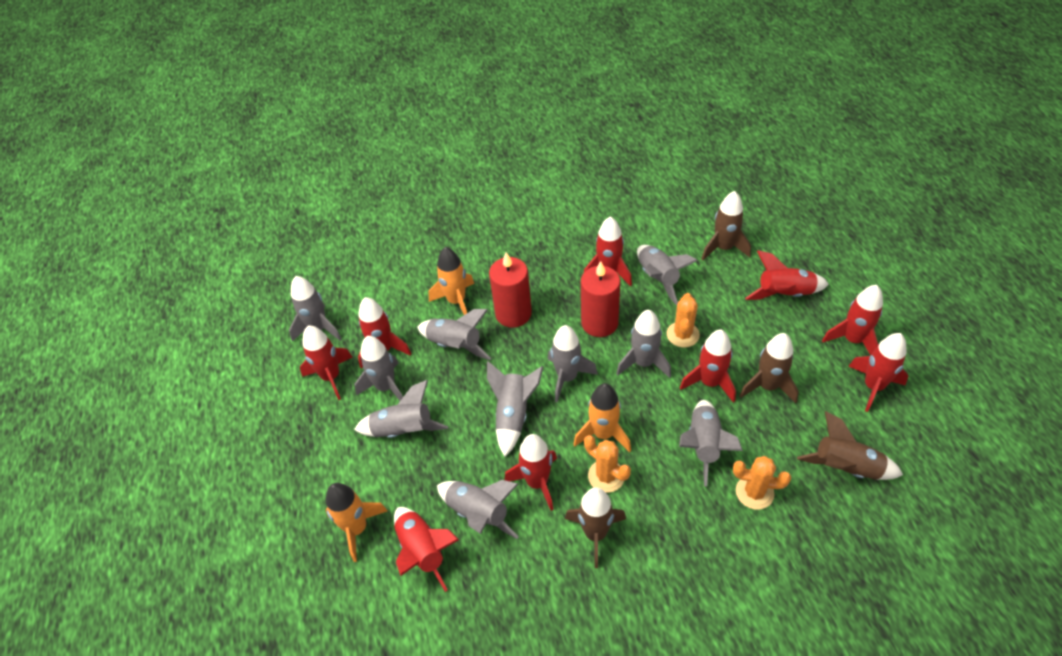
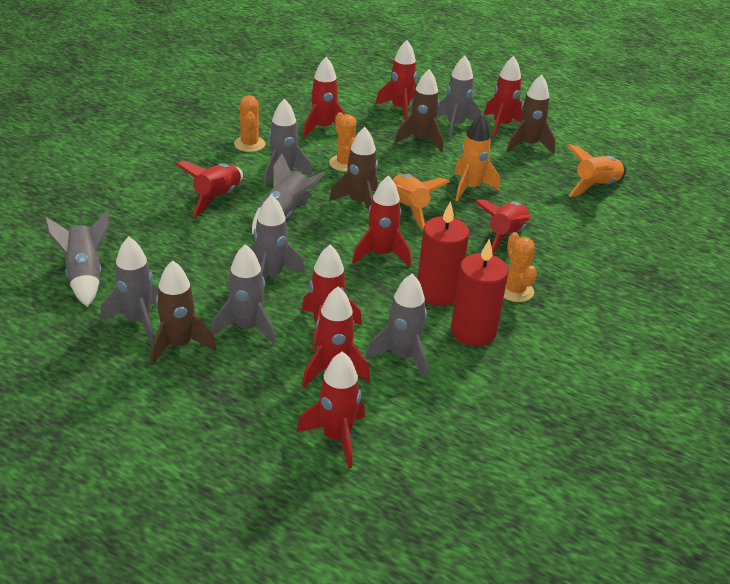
grey rocket: [289,276,341,342] [354,336,403,401] [354,380,448,438] [417,309,491,360] [437,480,519,539] [487,361,543,457] [548,325,598,402] [616,310,671,378] [637,245,698,305] [679,400,743,486] = 10 -> [44,211,109,307] [100,237,158,343] [211,244,276,345] [250,194,305,282] [252,154,326,234] [263,98,313,186] [365,274,428,380] [437,56,481,138] = 8

